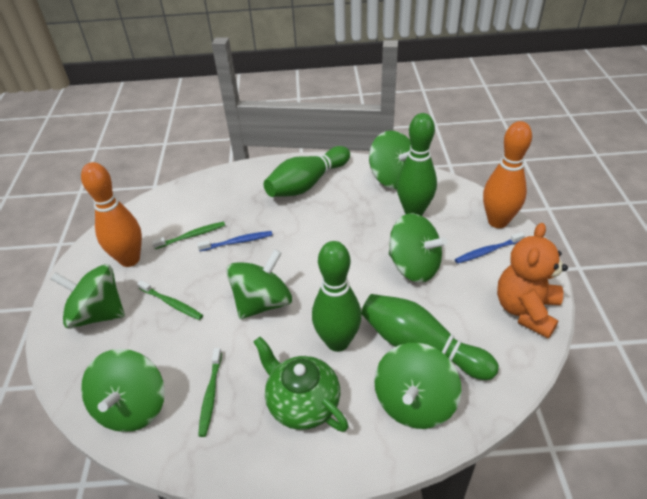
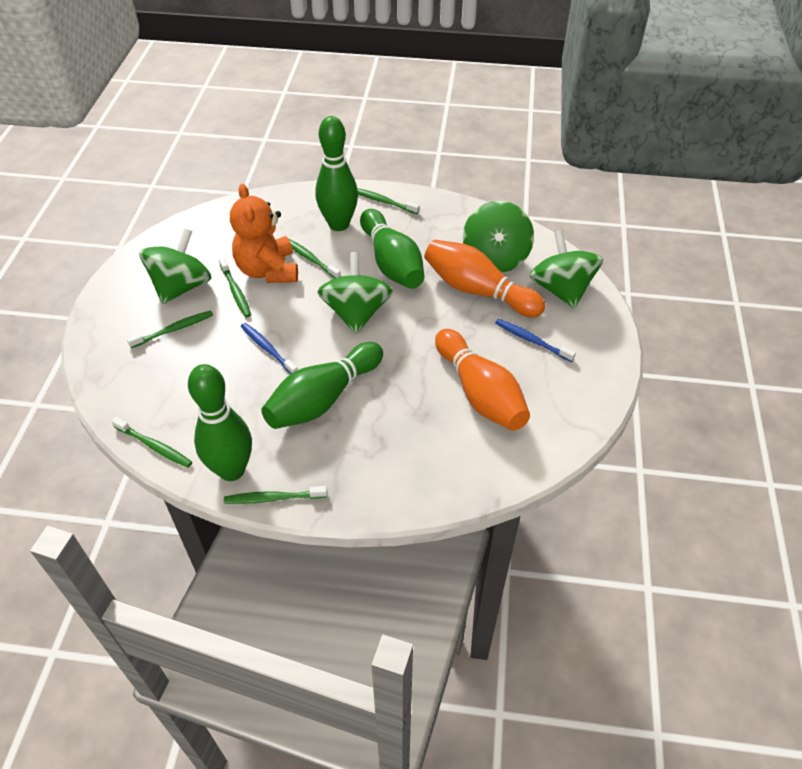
green spinning top: [51,264,125,329] [81,349,165,432] [226,249,292,319] [369,130,411,189] [374,343,461,429] [389,213,447,283] = 6 -> [139,228,211,304] [317,252,393,334] [463,201,534,273] [530,230,603,309] = 4
green teapot: [254,337,349,432] = 1 -> none = 0
green toothbrush: [137,280,203,320] [152,221,225,249] [198,348,222,437] = 3 -> [111,417,192,468] [127,310,213,348] [219,257,251,317] [224,486,327,504] [288,238,341,278] [357,188,420,214] = 6

